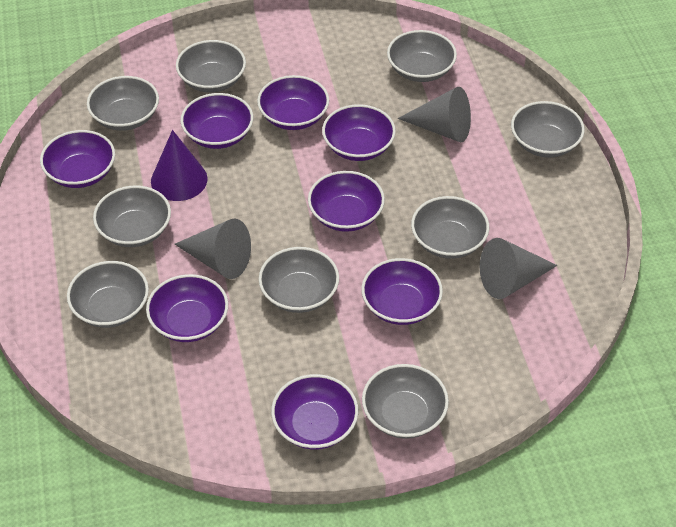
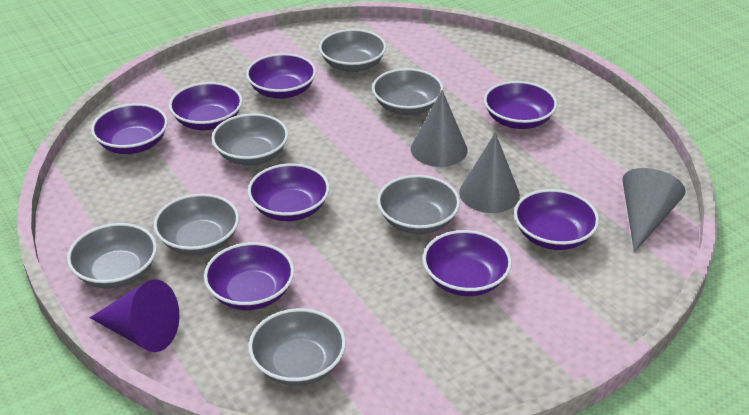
grey bowl: [67,261,149,328] [87,76,159,131] [93,186,171,247] [176,40,246,93] [258,247,339,313] [362,364,449,439] [387,30,457,82] [411,196,489,259] [511,101,585,158] = 9 -> [67,223,157,288] [154,193,239,255] [212,113,288,165] [248,308,346,385] [319,29,386,72] [372,68,444,115] [377,175,460,234] = 7

